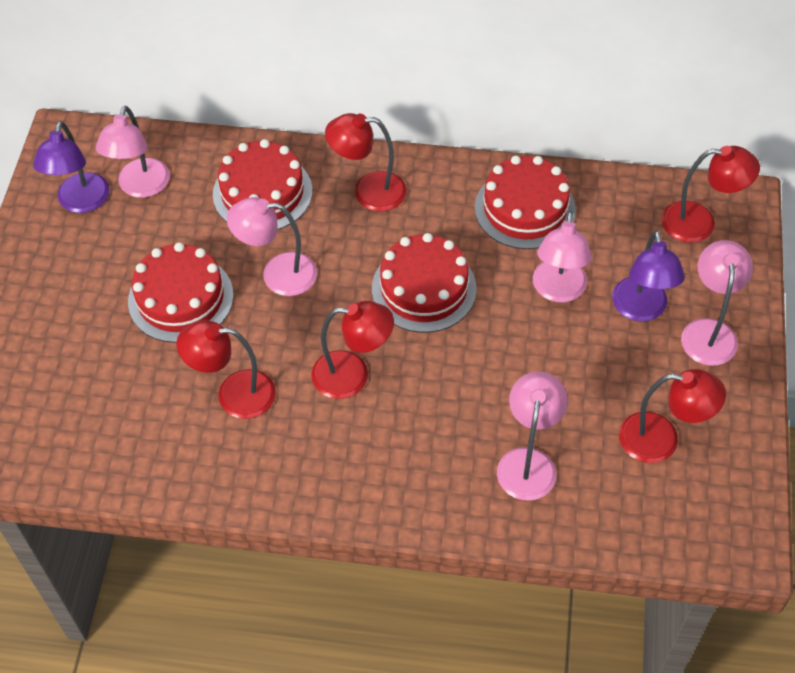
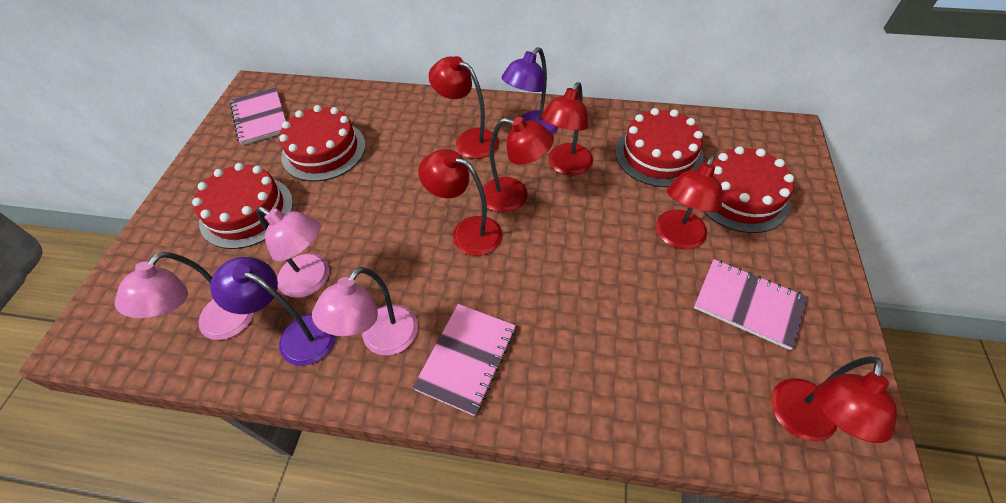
pink lamp: [96,106,170,198] [227,197,317,296] [497,372,568,501] [533,211,592,303] [681,240,753,366] = 5 -> [115,252,254,340] [257,207,329,298] [312,267,418,356] = 3
pink notebook: none = 0 -> [230,87,286,145] [412,304,516,416] [694,259,808,350] = 3
red lamp: [177,320,276,419] [311,301,394,399] [325,113,407,212] [619,369,726,463] [661,146,760,243] = 5 -> [418,149,502,256] [428,56,499,159] [483,117,554,213] [541,82,593,176] [656,155,722,249] [771,356,897,443] = 6

